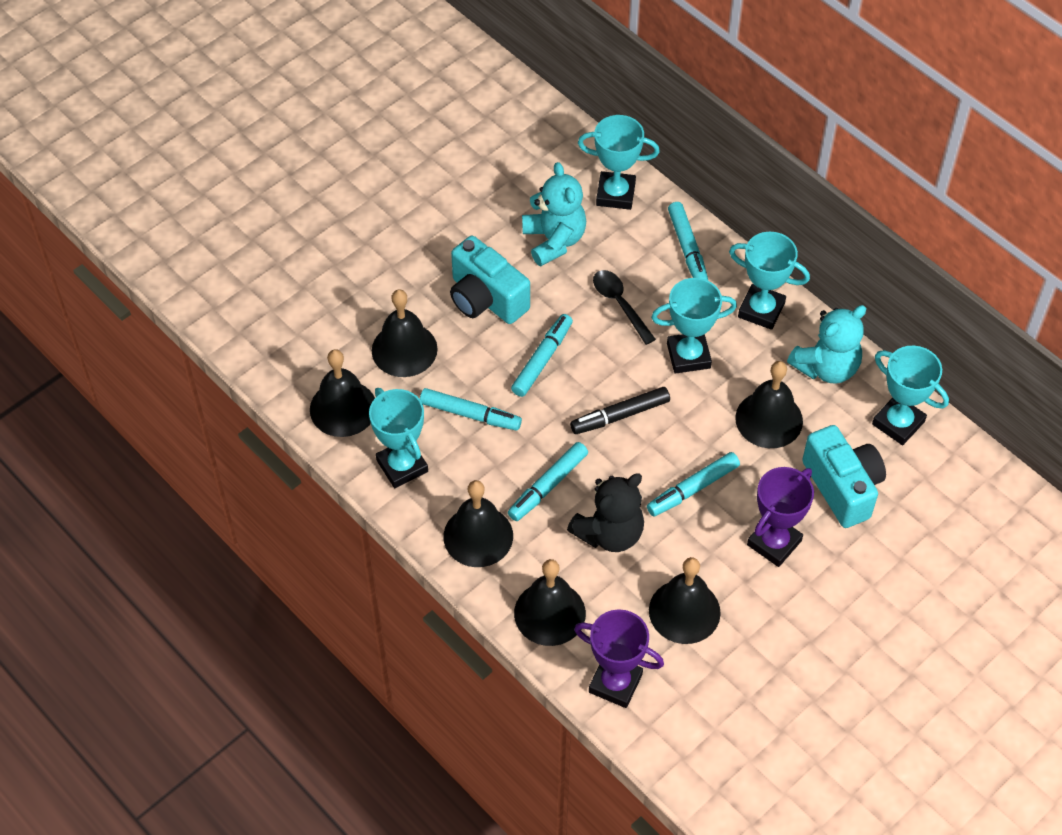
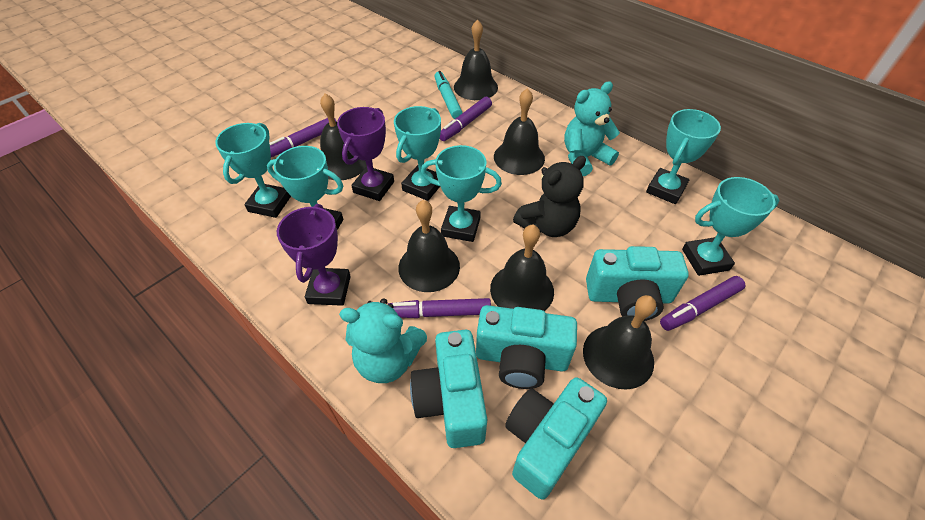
black marker: [570,387,670,434] = 1 -> none = 0
black spoon: [593,270,656,345] = 1 -> none = 0
purple marker: none = 0 -> [269,118,337,157] [388,298,491,318] [440,97,492,141] [660,276,745,331] = 4
turquoise camera: [450,236,530,324] [802,425,886,528] = 2 -> [410,330,487,448] [476,305,577,389] [505,377,607,500] [586,246,689,321] = 4
turquoise marker: [420,388,522,430] [508,442,588,521] [511,314,573,397] [647,452,740,517] [668,202,708,280] = 5 -> [434,71,463,119] = 1
turquoise trophy: [369,388,428,488] [578,115,660,210] [651,278,737,374] [729,232,810,330] [872,346,949,445] = 5 -> [215,123,291,218] [267,146,343,230] [394,106,441,201] [421,145,502,242] [646,109,721,204] [682,177,779,276] = 6

